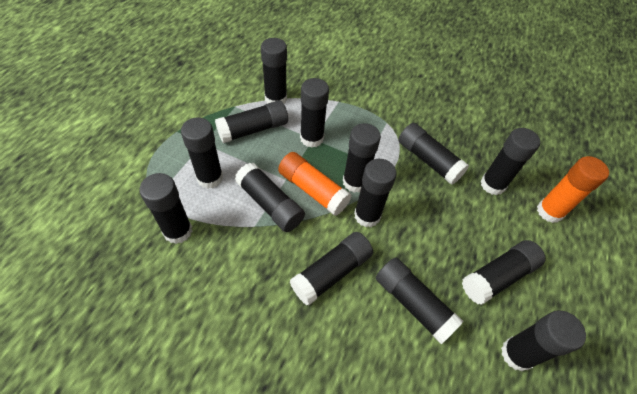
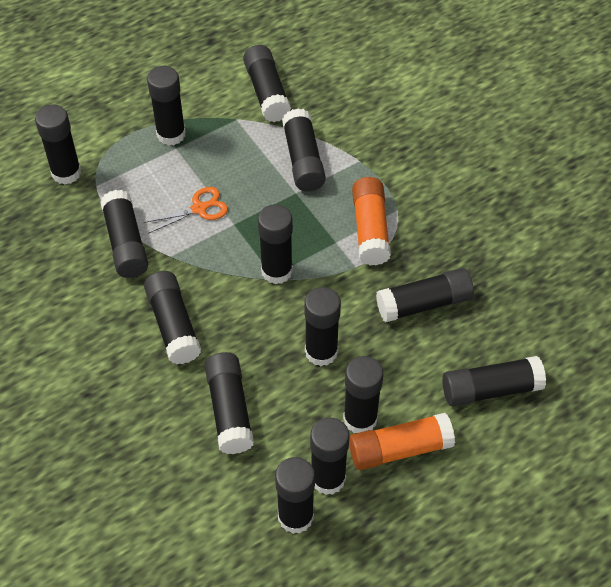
orange scissors: none = 0 -> [143,187,228,234] = 1

